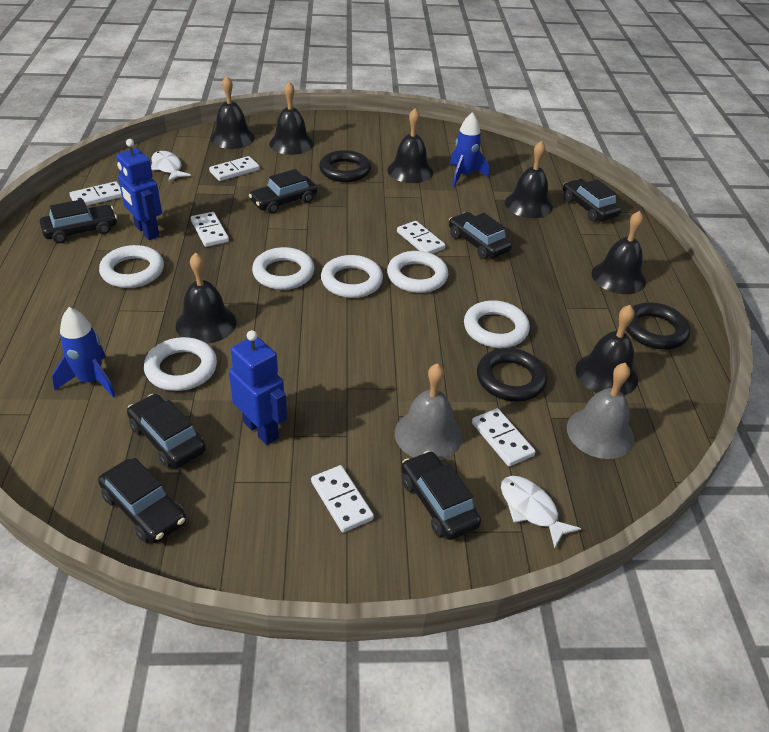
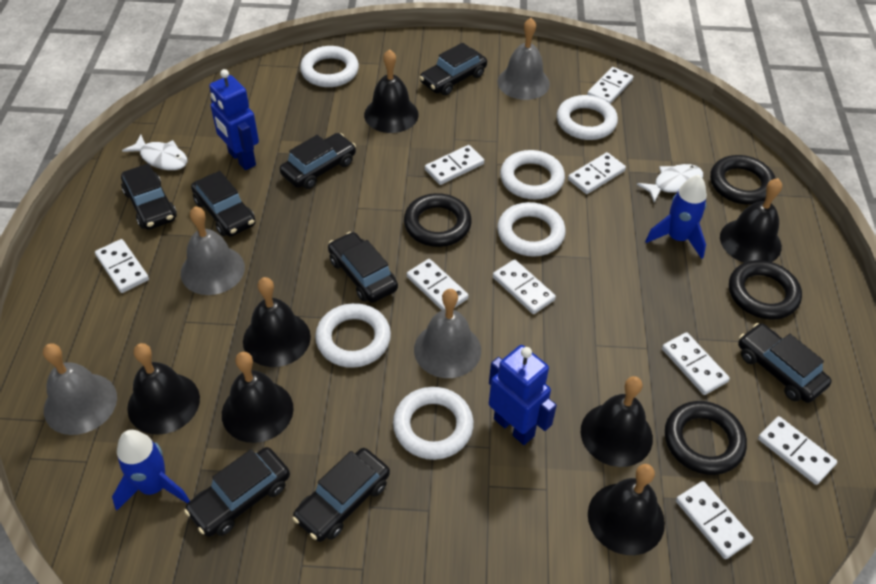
black car: [40,199,117,243] [98,458,186,543] [127,394,206,468] [249,169,317,214] [401,451,481,540] [449,212,512,259] [563,179,621,222] = 7 -> [121,163,177,230] [184,447,290,537] [191,171,256,237] [280,133,356,189] [292,448,390,542] [328,232,398,303] [420,43,487,95] [738,323,832,403] = 8
black ring: [319,150,371,182] [477,348,547,402] [626,302,690,350] = 3 -> [404,193,472,247] [665,401,747,475] [710,155,776,205] [729,260,802,320] = 4
grey bell: [395,363,462,460] [567,363,634,459] = 2 -> [43,344,117,435] [181,206,245,295] [414,289,481,378] [497,18,550,100] = 4
white domino: [69,181,122,206] [191,212,229,247] [209,156,260,181] [311,465,374,533] [397,221,445,254] [472,408,536,466] = 6 -> [95,239,149,293] [407,259,469,310] [425,145,484,185] [493,259,556,314] [568,152,626,194] [587,67,633,104] [662,332,730,395] [676,481,753,559] [758,416,837,485] = 9

